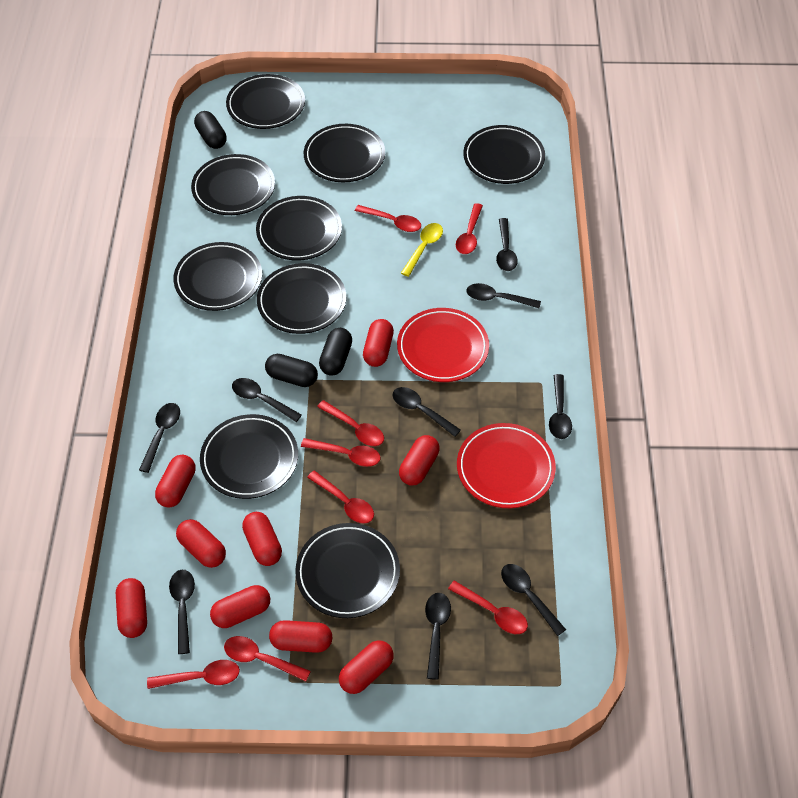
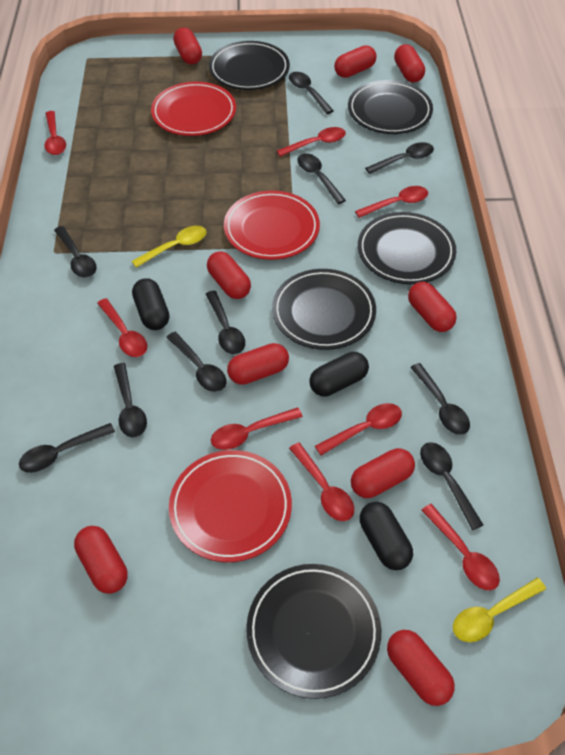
black plate: [173,242,262,311] [191,154,275,215] [200,414,298,499] [226,74,305,129] [256,196,342,260] [257,263,346,334] [295,523,400,618] [304,124,385,182] [463,125,545,184] = 9 -> [209,41,290,90] [246,564,381,699] [272,269,376,350] [348,80,433,134] [358,212,456,284] = 5
black spoon: [139,403,180,473] [169,570,195,654] [232,378,302,422] [393,387,461,437] [425,593,451,680] [466,283,541,308] [496,218,518,271] [501,564,566,636] [549,374,572,439] = 9 -> [19,423,115,473] [54,226,97,278] [114,363,147,437] [166,332,226,392] [206,291,245,354] [289,72,334,114] [297,153,346,204] [365,142,434,174] [410,363,470,435] [420,442,483,530] = 10
red plate: [397,308,489,382] [457,423,556,508] = 2 -> [151,82,236,136] [169,450,292,562] [224,191,320,260] = 3
yellow spoon: [401,223,443,277] = 1 -> [132,226,207,268] [453,578,546,642] = 2

